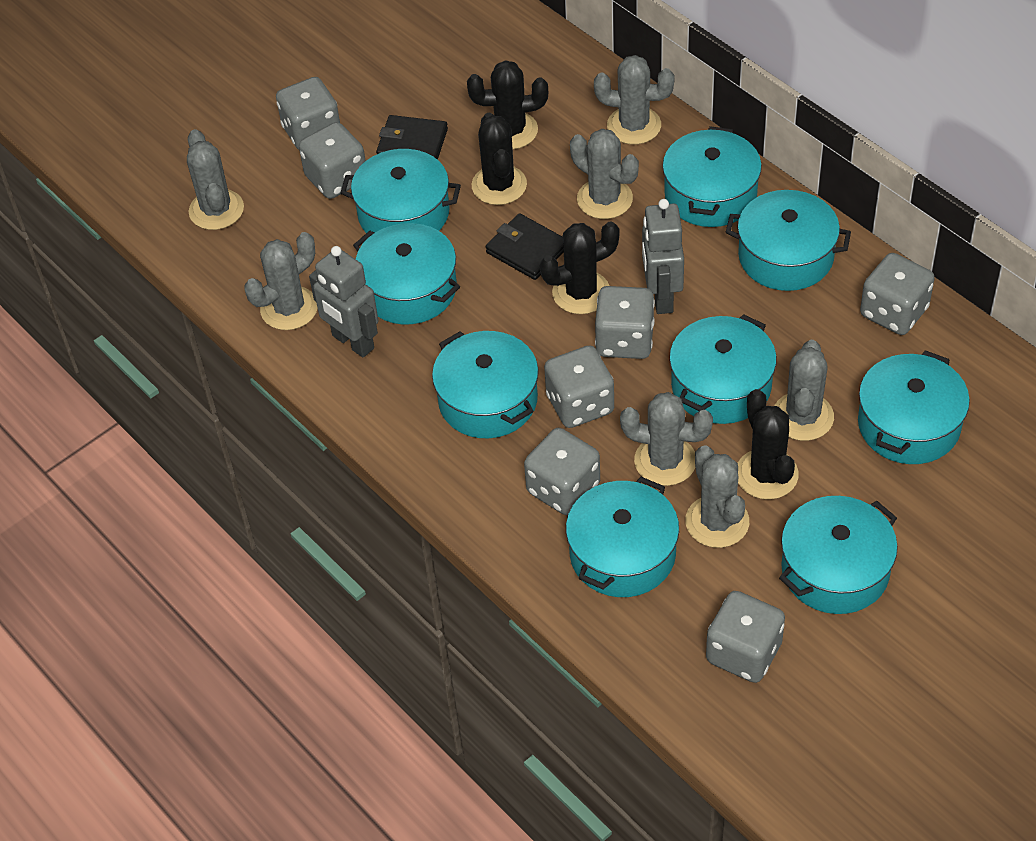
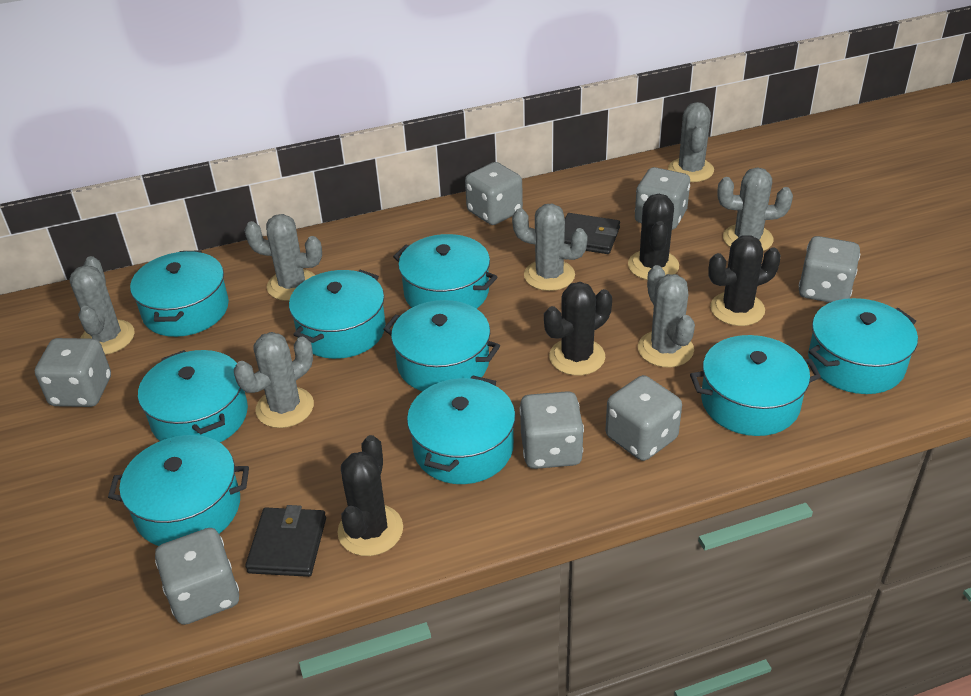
grey robot: [309,246,378,358] [642,199,684,314] = 2 -> none = 0

